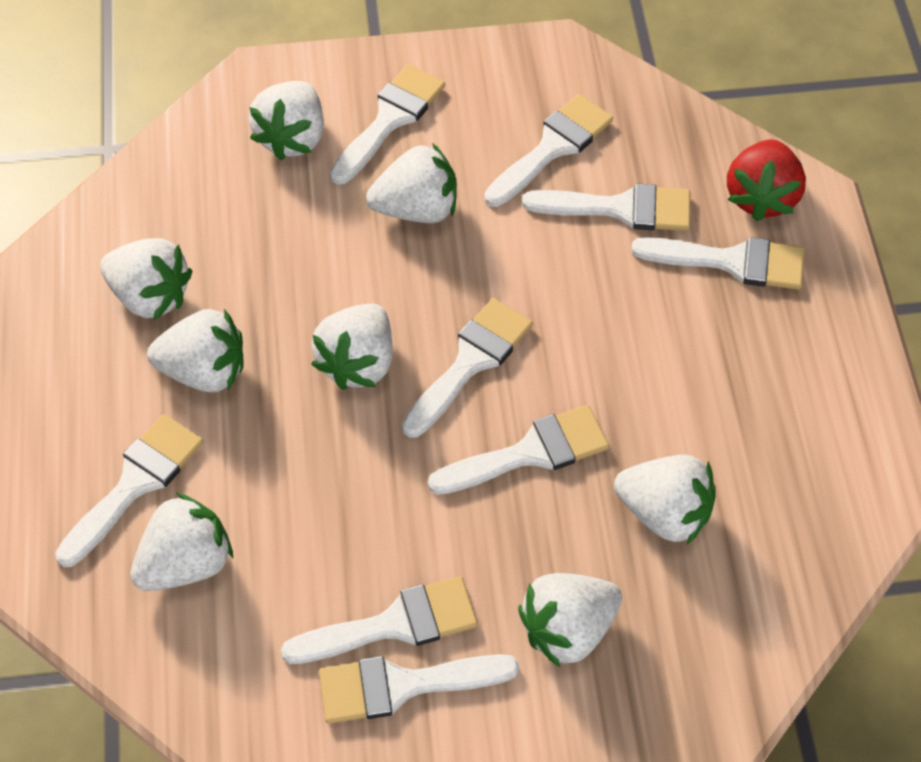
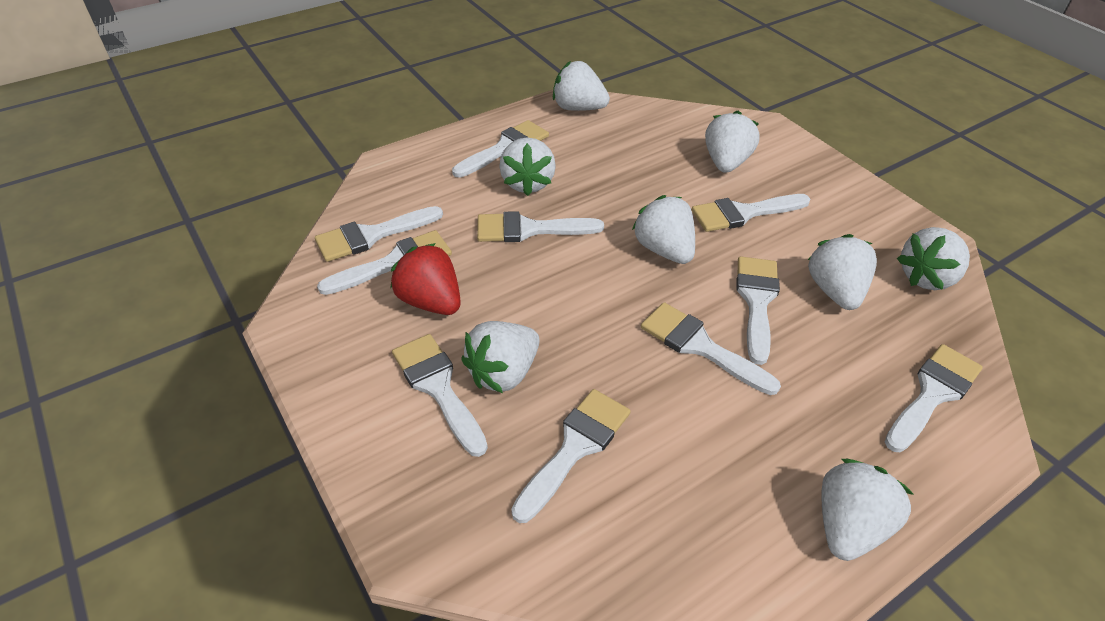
white brush: [55,414,203,567] [281,576,478,664] [319,654,519,724] [330,64,445,185] [402,298,533,438] [428,405,609,495] [484,94,613,207] [522,183,691,231] [631,237,805,289] = 9 -> [315,206,443,262] [317,230,452,295] [392,334,488,457] [452,120,549,178] [477,211,604,242] [511,389,631,523] [641,302,781,395] [692,194,810,232] [736,256,780,365] [885,344,983,453] = 10

